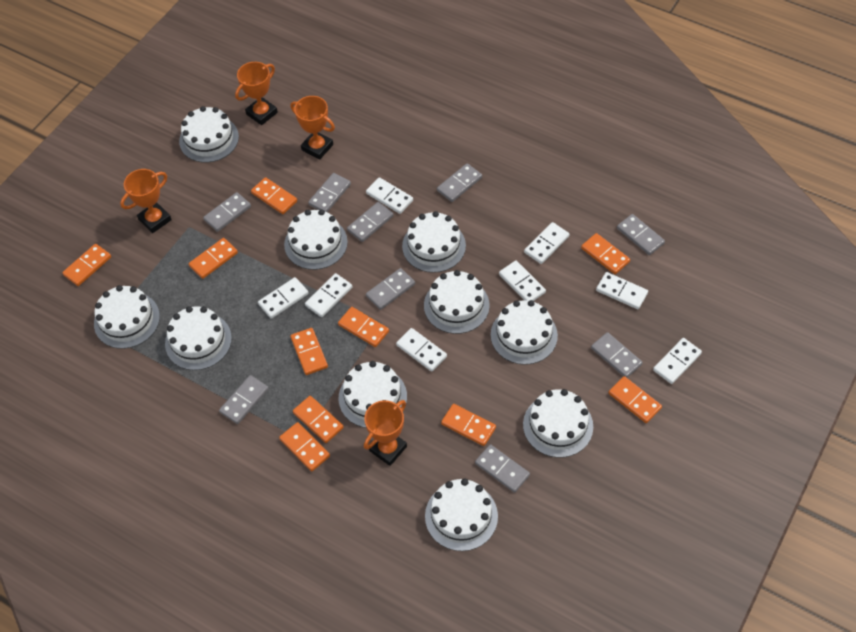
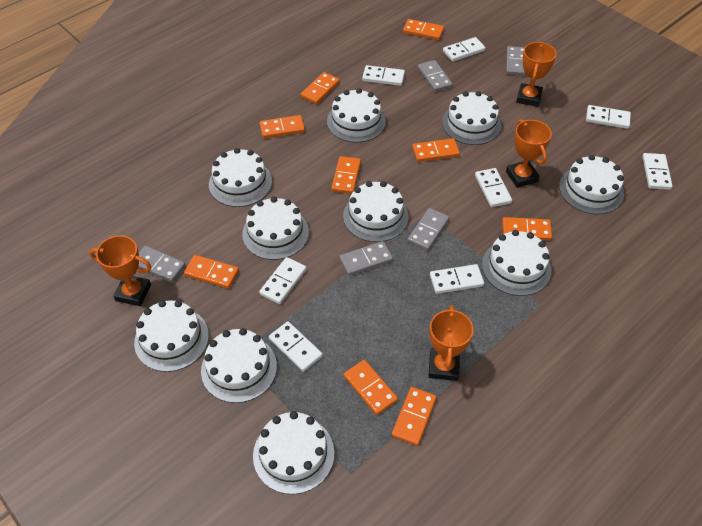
grey domino: [203,192,251,232] [219,375,269,424] [308,173,351,212] [347,202,394,242] [366,268,415,310] [437,163,482,202] [475,444,530,493] [591,332,643,378] [617,214,665,255] = 9 -> [138,246,186,283] [339,241,393,276] [407,208,449,251] [418,60,453,92] [506,46,526,76] = 5
orange domino: [62,244,111,286] [189,238,238,279] [251,177,297,214] [279,422,330,471] [290,328,328,375] [293,396,344,443] [338,307,389,347] [441,404,496,446] [581,233,630,274] [608,376,662,423] = 10 -> [184,255,239,289] [260,115,305,138] [301,72,340,104] [331,156,361,194] [344,360,398,415] [392,387,437,446] [403,19,444,40] [412,138,460,162] [502,217,552,241] = 9

